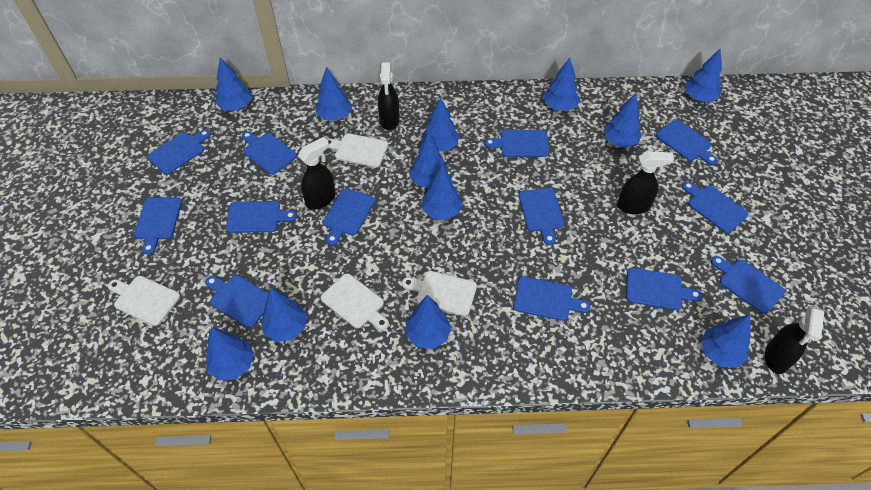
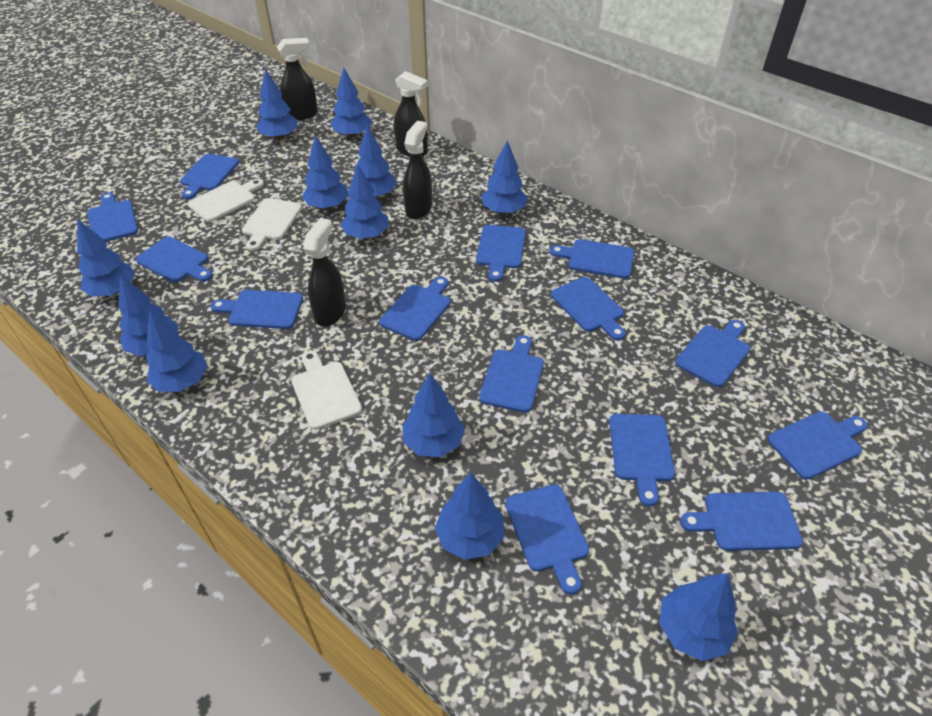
blue cutting board: [134,197,182,255] [147,129,211,174] [205,275,269,328] [226,201,297,233] [242,131,297,175] [323,188,375,246] [484,130,549,157] [513,276,590,321] [519,188,564,245] [626,268,702,310] [656,120,718,165] [682,181,749,233] [711,256,785,314] = 13 -> [87,193,138,242] [136,237,212,282] [180,154,239,199] [211,290,303,329] [379,277,451,341] [476,225,526,282] [479,335,544,413] [505,484,589,595] [550,239,634,279] [551,277,626,341] [609,414,675,506] [675,320,750,387] [680,492,803,551] [768,412,868,479] = 14
white cutting board: [108,276,180,326] [321,273,389,330] [326,133,388,167] [402,271,477,316] = 4 -> [188,179,264,222] [242,198,302,251] [291,351,362,430] = 3

